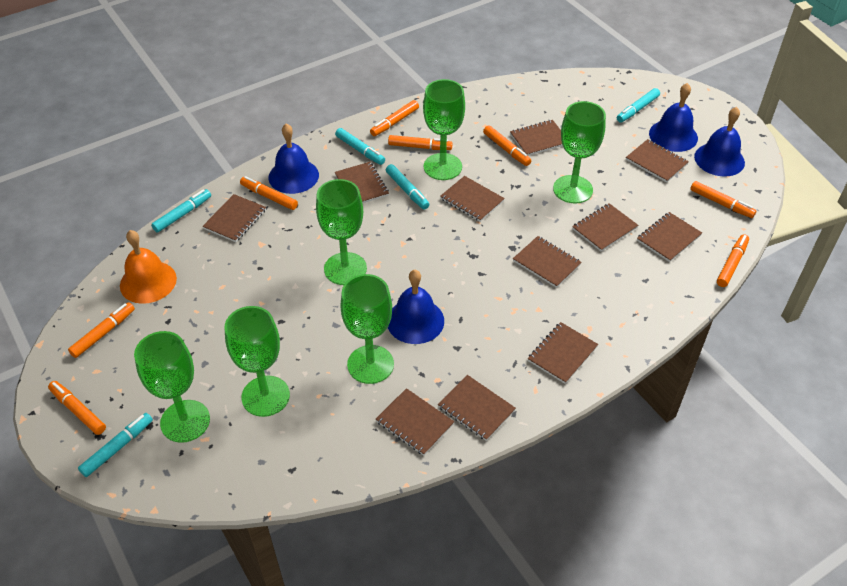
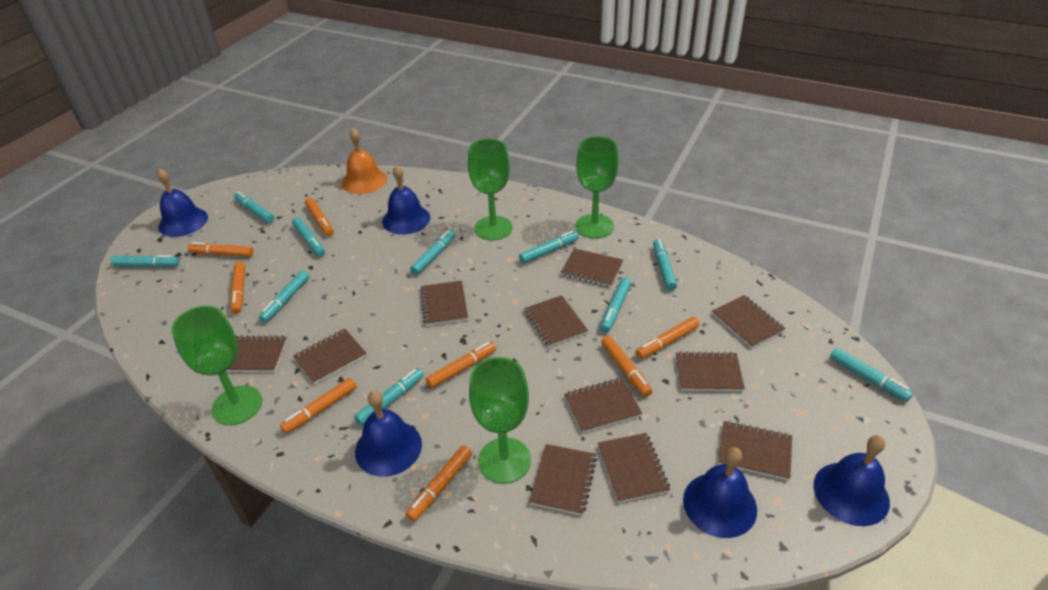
blue bell: [269,124,319,194] [388,270,444,344] [649,83,698,152] [694,107,745,177] = 4 -> [157,168,208,237] [355,391,422,477] [382,165,430,235] [683,447,757,538] [814,435,890,526] = 5
green goblet: [134,331,210,443] [225,306,290,417] [316,179,367,285] [340,274,394,384] [423,79,465,180] [553,101,606,203] = 6 -> [171,306,262,425] [468,139,513,240] [469,357,531,484] [576,136,619,239] = 4
turquoise marker: [78,413,153,477] [151,189,211,233] [335,128,385,165] [386,164,429,210] [617,88,660,123] = 5 -> [111,255,180,267] [234,192,274,223] [259,270,309,323] [292,217,325,257] [354,368,424,426] [410,230,455,275] [519,230,579,264] [600,278,631,332] [653,239,677,291] [830,348,913,402] = 10

